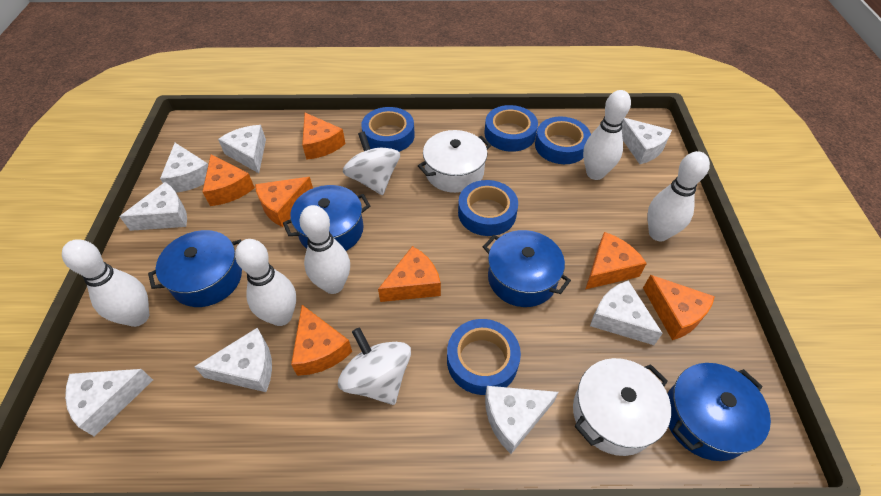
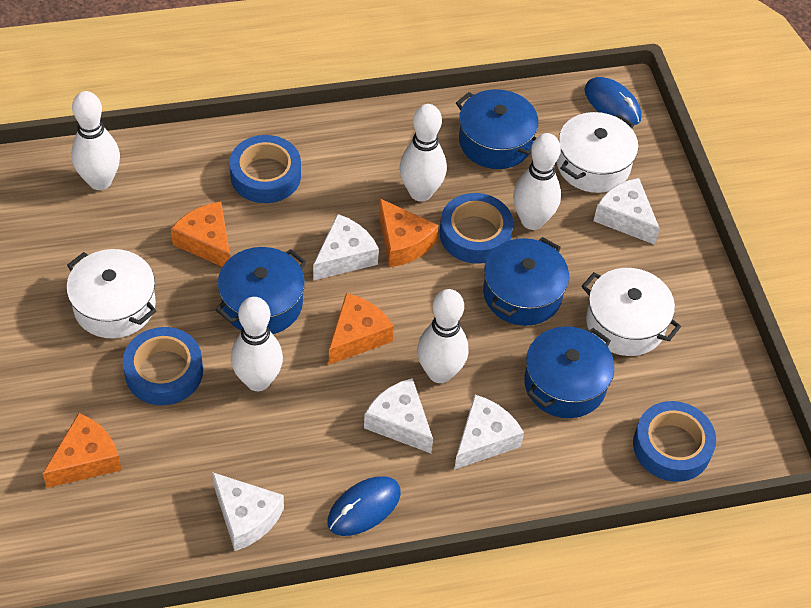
blue mouse: none = 0 -> [327,476,401,536] [584,77,642,125] = 2
blue tape: [361,107,415,152] [447,319,521,395] [458,180,518,236] [484,105,538,152] [535,116,591,164] = 5 -> [123,327,203,405] [229,135,301,203] [440,193,513,264] [633,401,716,482] = 4
orange cheese: [202,155,255,206] [255,177,313,227] [291,305,352,376] [302,113,345,160] [378,246,441,302] [586,232,647,289] [643,275,715,340] = 7 -> [43,413,122,488] [171,201,230,267] [329,293,394,365] [379,199,439,267] = 4
white cheese: [65,369,153,437] [119,182,187,231] [160,143,208,193] [194,328,272,392] [218,125,266,173] [485,386,559,454] [590,281,663,345] [622,118,672,164] = 8 -> [212,472,284,551] [313,214,379,281] [364,378,433,453] [454,395,524,470] [594,178,660,245] = 5
white pot: [418,130,491,193] [573,358,671,456] = 2 -> [66,249,156,338] [557,112,638,193] [582,268,681,356] = 3
white spinning top: [338,327,411,405] [343,132,400,195] = 2 -> none = 0

